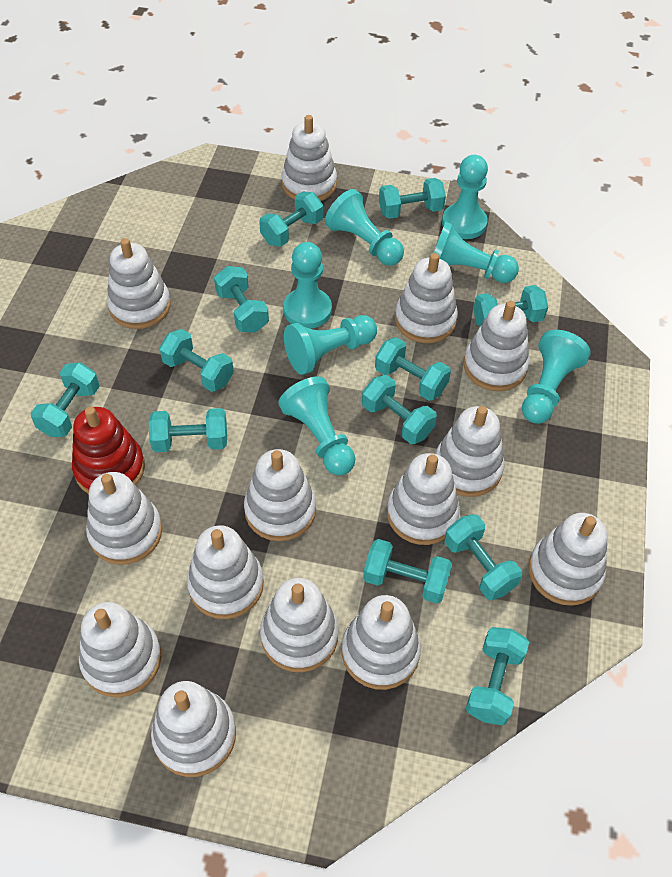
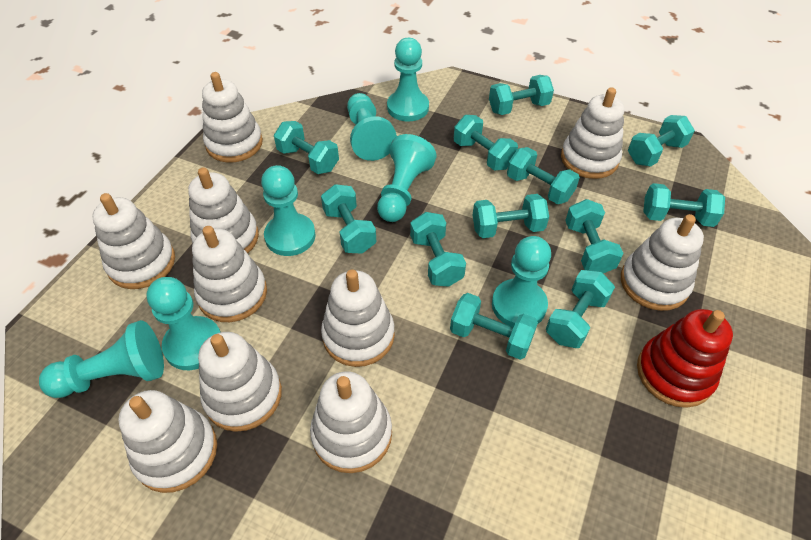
white stacking toy: [79,602,161,698] [86,472,162,565] [107,238,171,329] [151,681,236,777] [187,525,264,619] [244,449,316,541] [260,578,339,672] [281,115,337,201] [342,595,421,690] [387,453,460,545] [395,253,458,343] [435,406,505,497] [463,301,529,391] [528,513,608,606] = 14 -> [92,193,175,289] [119,390,217,493] [188,167,259,253] [192,226,267,322] [198,332,282,432] [202,72,263,163] [310,371,392,473] [321,269,395,367] [561,87,625,179] [621,214,704,311] = 10

